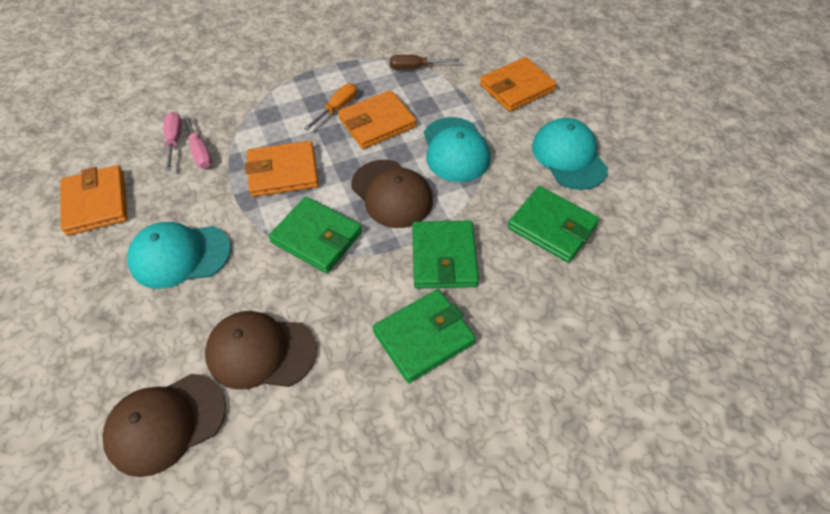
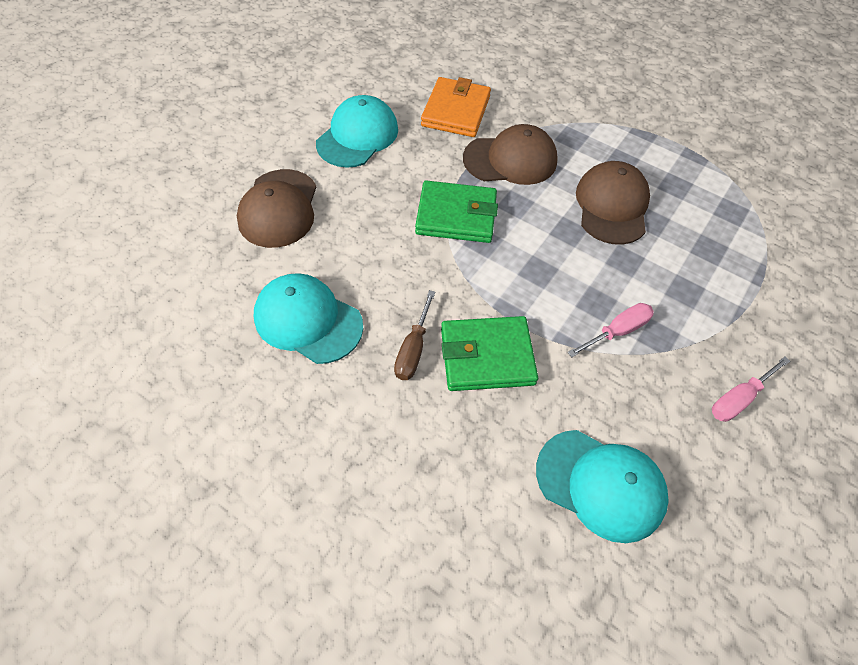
green wallet: [269,197,362,273] [373,289,476,383] [412,221,479,289] [507,186,599,263] = 4 -> [415,180,498,243] [441,316,538,391] = 2
orange screwdriver: [304,84,357,130] = 1 -> none = 0
orange wallet: [60,165,128,236] [245,141,319,197] [338,90,416,149] [480,57,557,112] = 4 -> [421,77,491,137] = 1

